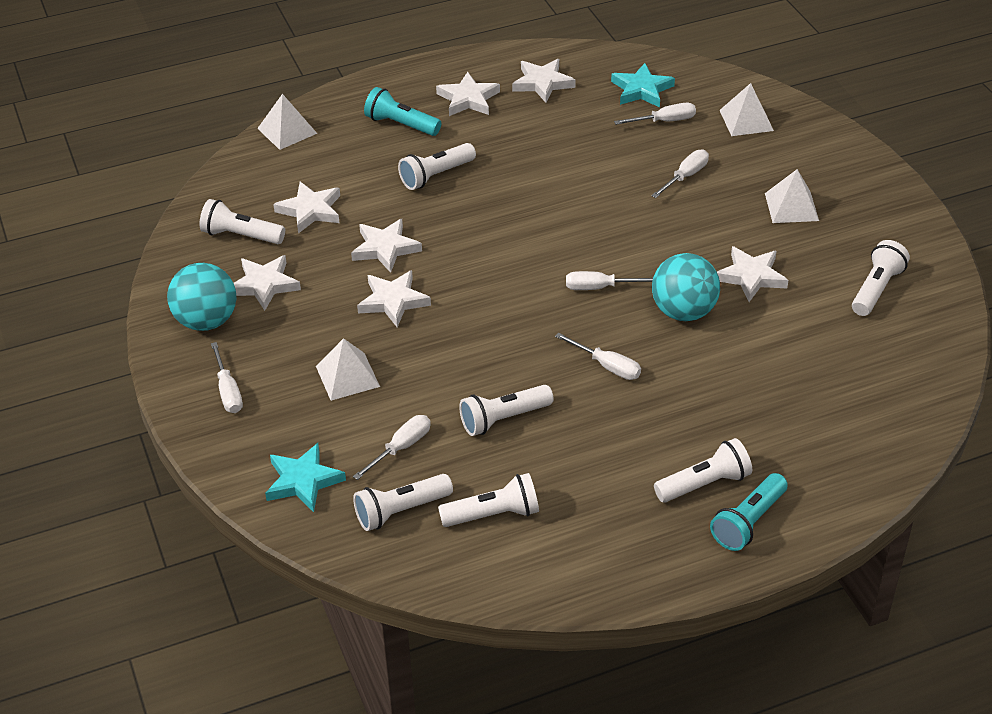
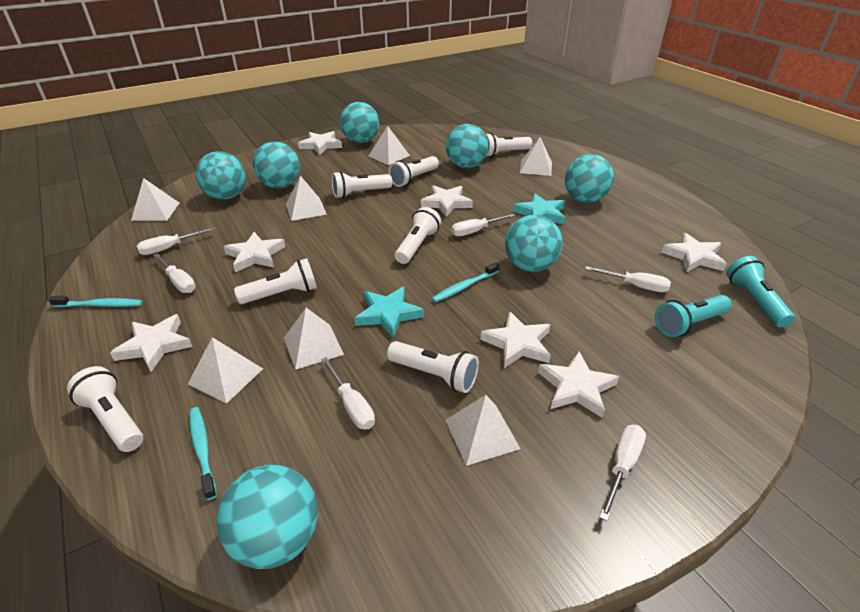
turquoise ball: [167,263,236,331] [652,253,720,321] = 2 -> [196,151,246,200] [216,465,318,569] [253,141,300,188] [340,102,379,143] [446,124,489,168] [505,215,563,272] [565,154,614,203] = 7
turquoise toothbrush: none = 0 -> [48,296,143,307] [190,407,217,500] [432,262,500,302] = 3
white pyramid: [257,94,317,150] [316,338,380,401] [719,83,774,136] [765,169,819,223] = 4 -> [131,178,179,221] [188,337,263,404] [284,308,344,370] [286,176,327,221] [369,126,410,165] [445,395,520,466] [520,137,552,176] = 7

